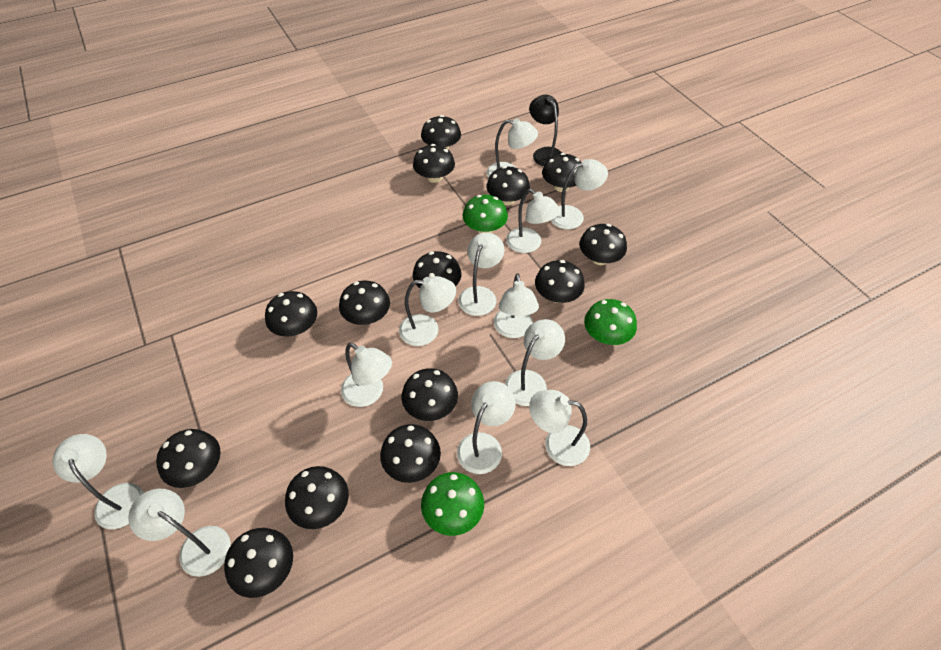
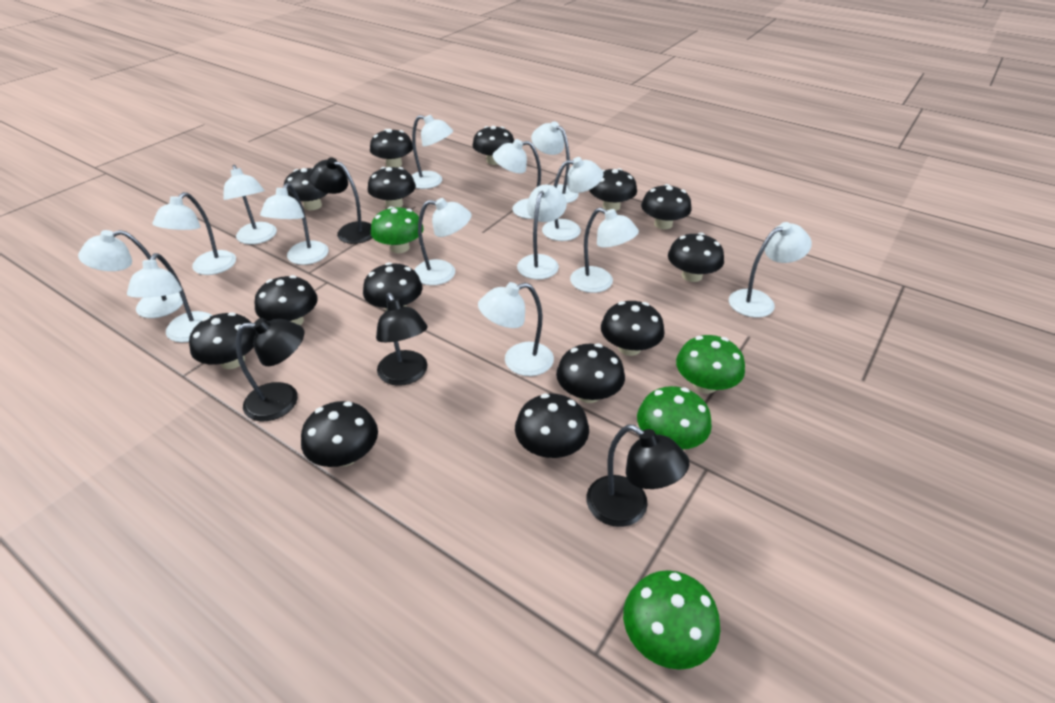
black lamp: [529,95,562,167] = 1 -> [236,318,304,421] [309,157,372,244] [376,293,428,386] [586,425,689,527] = 4
green mushroom: [421,472,484,536] [463,195,508,233] [584,299,637,345] = 3 -> [371,206,424,253] [623,570,720,670] [637,386,712,449] [676,335,745,394] = 4
white lamp: [52,434,144,529] [128,489,231,577] [341,343,392,407] [399,276,456,346] [457,381,516,474] [459,233,504,316] [487,119,538,177] [494,273,539,338] [505,319,565,406] [506,189,560,253] [529,390,590,466] [551,159,608,229] = 12 -> [78,230,183,318] [127,253,213,343] [152,192,236,275] [223,165,277,244] [260,183,329,265] [411,115,453,189] [414,198,472,285] [478,282,554,376] [493,139,541,219] [517,184,567,279] [531,121,579,203] [542,157,604,241] [570,208,639,293] [729,222,812,318] = 14

